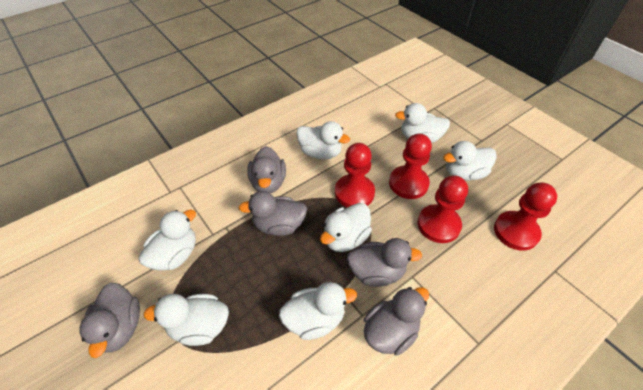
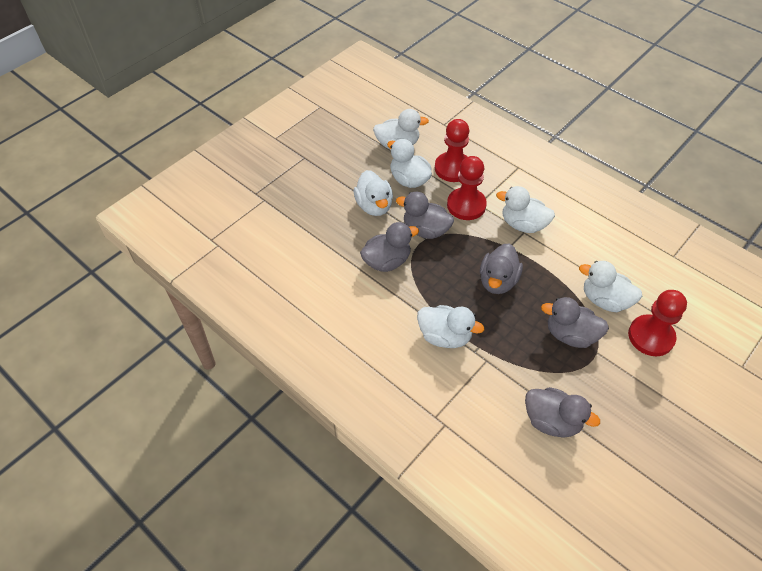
red pawn: [335,143,375,208] [389,134,432,199] [417,175,468,243] [494,182,557,251] = 4 -> [435,119,470,182] [447,156,487,220] [628,290,687,356] = 3
white duck: [138,210,196,271] [143,294,229,346] [279,282,357,340] [296,121,350,160] [320,203,372,252] [395,103,450,143] [443,141,497,181] = 7 -> [354,170,393,216] [373,109,429,149] [387,139,432,188] [417,305,484,348] [496,186,555,233] [579,261,643,312] = 6

